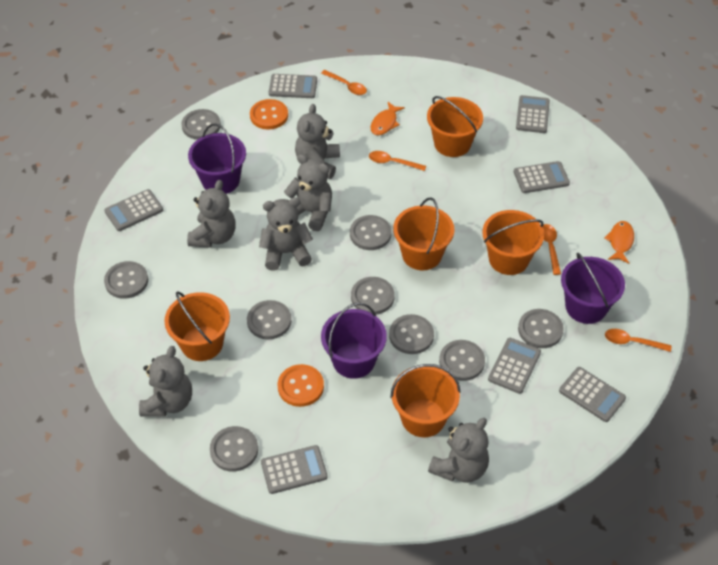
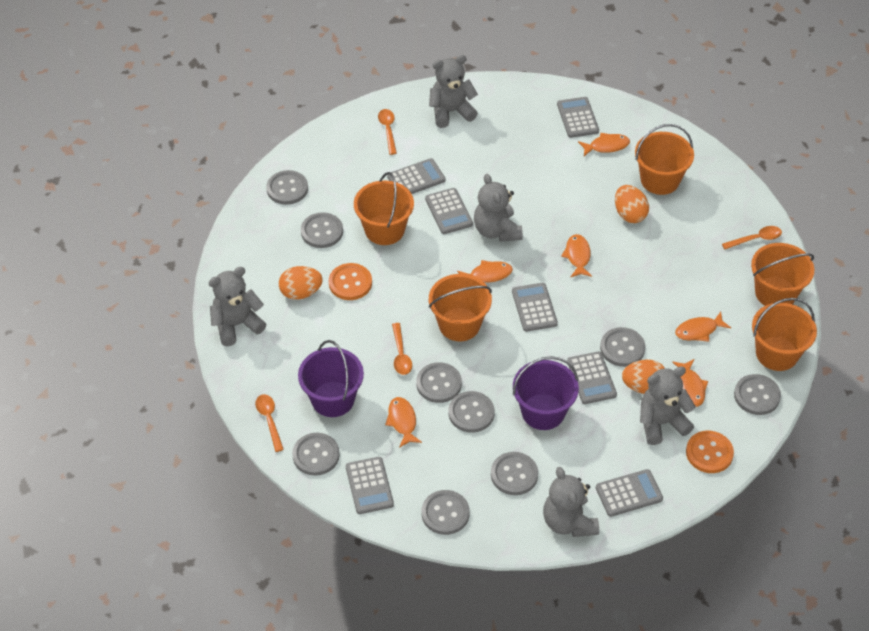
grey teddy bear: [139,346,192,417] [187,180,236,248] [259,198,313,271] [284,154,332,231] [295,104,340,179] [428,418,489,483] = 6 -> [209,267,266,346] [429,55,478,128] [474,174,523,242] [543,467,599,537] [640,366,696,445] = 5
orange egg: none = 0 -> [279,266,323,300] [615,185,649,223] [622,360,665,394] = 3
orange fish: [371,102,405,135] [604,221,634,264] = 2 -> [385,397,422,448] [457,260,513,283] [561,234,592,278] [578,133,630,156] [672,359,708,407] [675,312,731,342] = 6
purple bucket: [188,123,246,194] [321,303,387,379] [561,253,625,324] = 3 -> [298,340,364,417] [513,356,579,430] = 2

